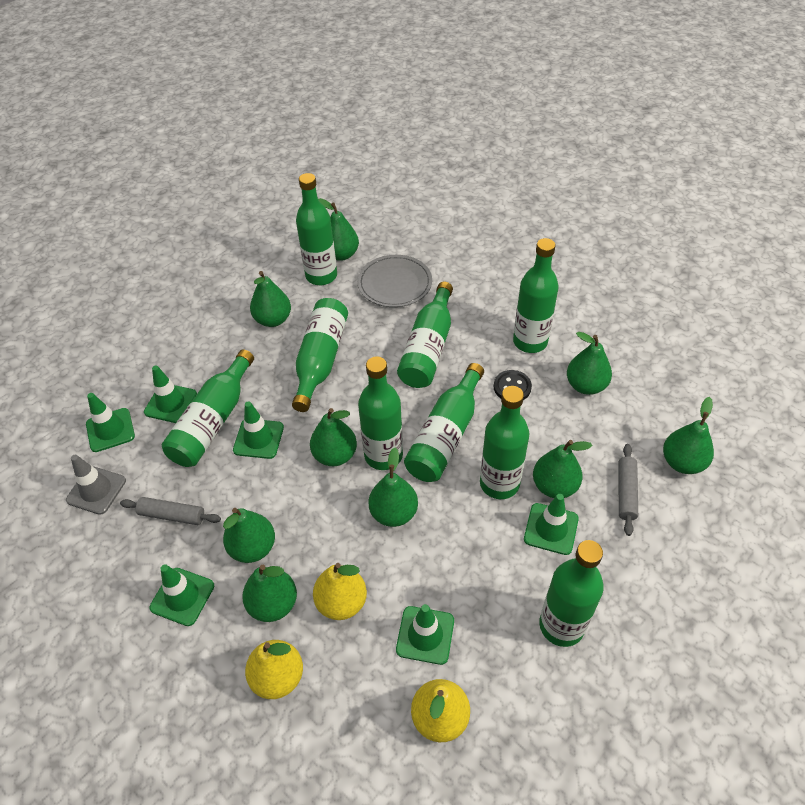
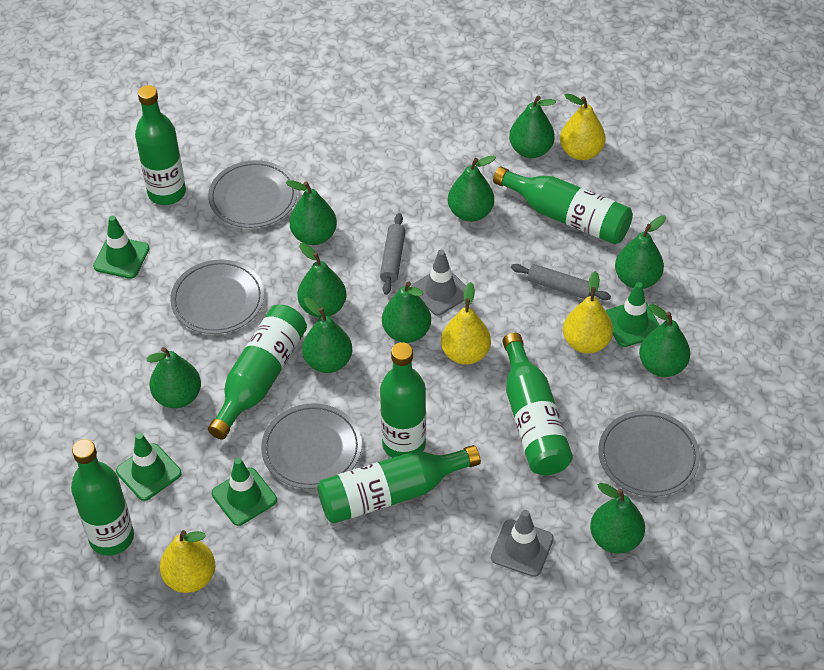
black button: [494,370,532,400] = 1 -> none = 0
green bottle: [162,350,254,467] [292,298,348,412] [296,173,337,285] [358,356,403,470] [397,282,453,388] [404,363,484,482] [480,386,529,499] [513,238,559,353] [539,540,604,647] = 9 -> [71,439,134,556] [135,85,186,205] [208,305,307,440] [317,445,481,523] [380,342,426,458] [493,166,633,244] [502,333,573,475] = 7
green pear: [223,508,275,563] [242,565,297,622] [250,271,291,327] [310,408,357,466] [318,198,359,261] [368,448,418,527] [533,440,593,498] [567,332,612,395] [663,397,714,474] = 9 -> [147,347,201,408] [286,180,337,245] [298,243,346,318] [302,297,352,373] [382,281,431,343] [448,156,496,222] [509,96,556,158] [590,483,645,554] [615,215,666,289] [639,304,690,377] = 10
green traffic cone: [86,393,135,452] [144,365,197,423] [150,564,214,626] [233,401,284,459] [396,604,454,665] [524,494,579,555] = 6 -> [93,216,150,279] [116,433,182,501] [212,458,277,526] [605,282,660,347] = 4
grey plate: [358,255,432,307] = 1 -> [170,260,264,334] [208,160,298,228] [261,403,362,489] [598,411,700,497] = 4
grey traffic cone: [66,455,126,515] = 1 -> [411,250,466,316] [491,510,554,577] = 2
yellow pear: [245,640,303,699] [313,563,367,620] [411,679,470,742] = 3 -> [160,530,215,593] [441,282,491,365] [560,93,605,160] [563,271,613,353] = 4

